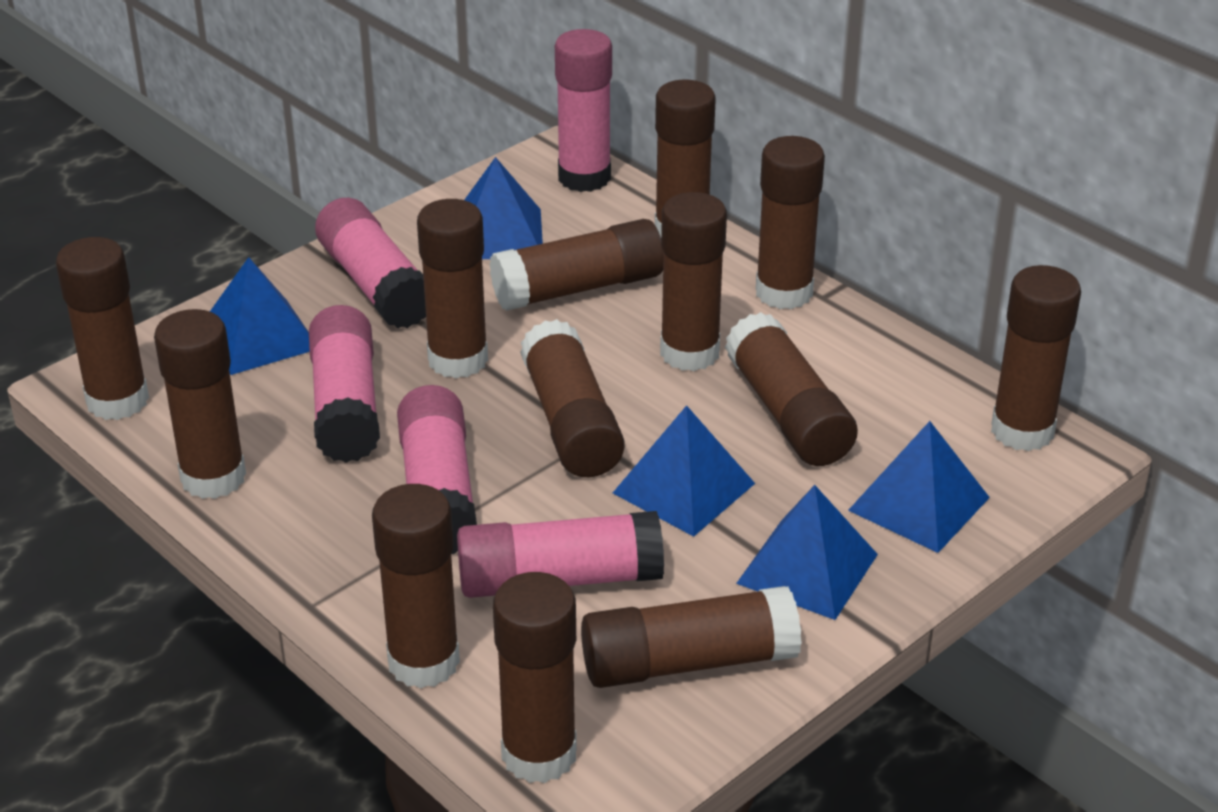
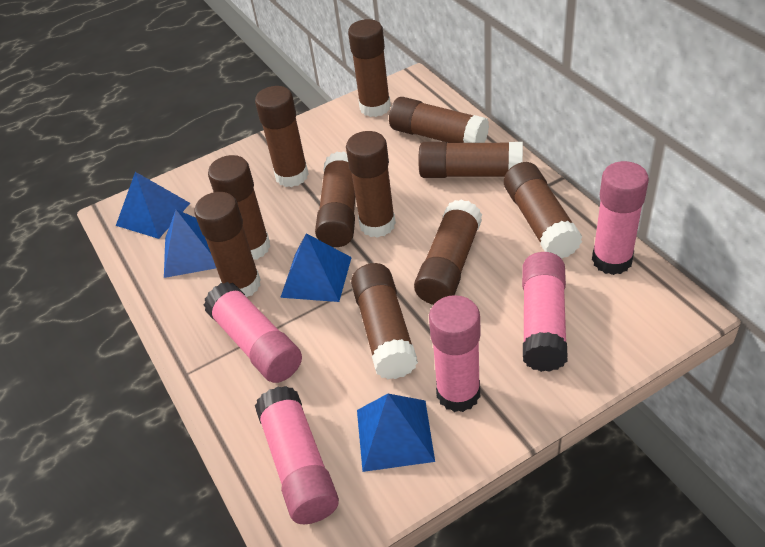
blue pyramid: [210,257,310,375] [464,157,543,259] [613,405,755,537] [736,485,878,620] [848,421,990,553] = 5 -> [116,172,190,239] [164,209,216,278] [280,233,352,302] [357,394,435,472] = 4
brown glue stick: [56,237,149,420] [154,309,246,499] [372,484,460,688] [417,199,488,378] [490,219,664,311] [493,572,577,783] [520,319,624,477] [581,586,802,688] [655,80,716,236] [660,192,727,371] [725,312,858,466] [756,136,825,309] [991,265,1081,451] = 13 -> [194,192,261,297] [208,155,270,260] [255,86,309,187] [315,151,355,247] [346,131,396,238] [348,19,391,117] [351,263,418,379] [389,97,489,143] [414,199,482,305] [418,142,523,178] [504,162,582,259] = 11

